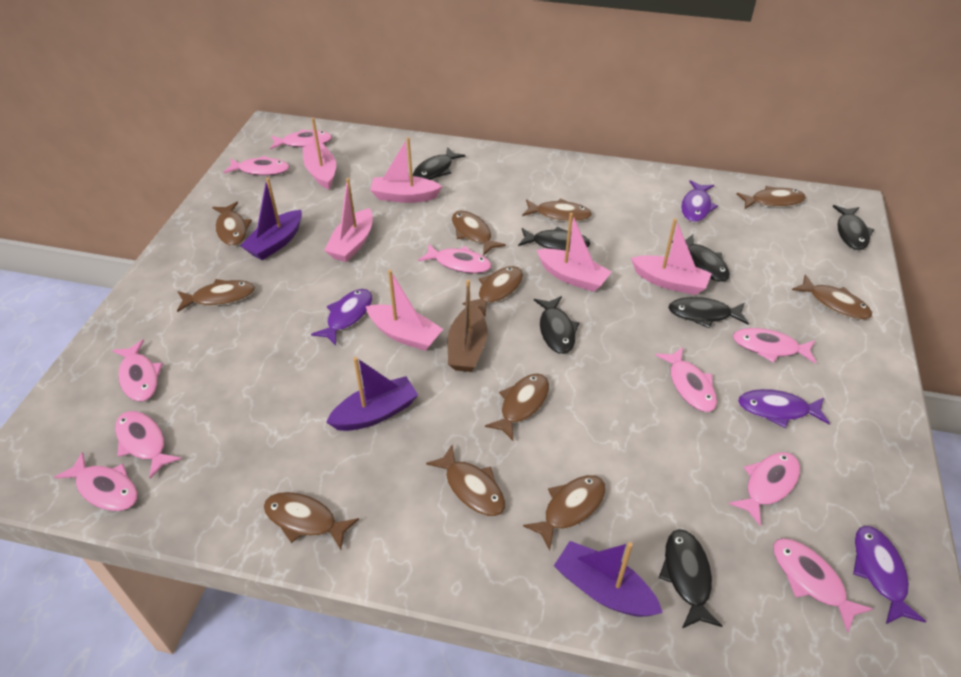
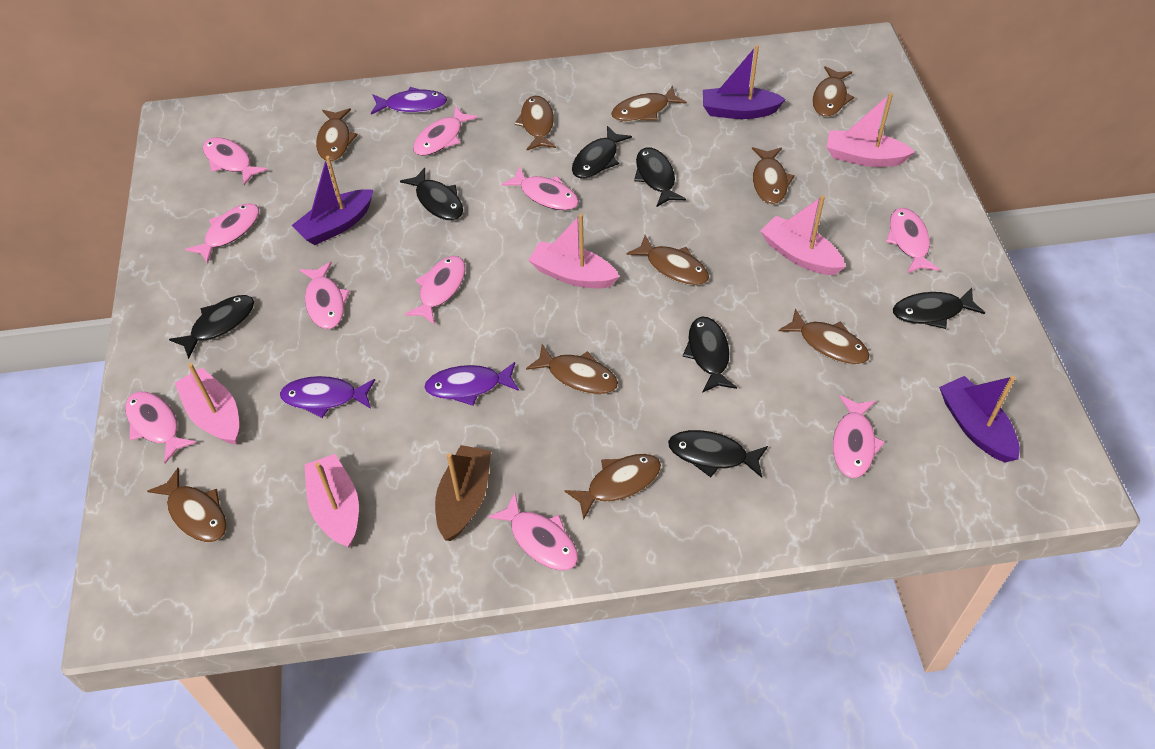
brown fish: [177,279,255,312] [212,202,252,246] [263,492,359,550] [426,444,505,516] [452,211,506,255] [462,266,523,316] [485,374,549,441] [522,198,592,222] [523,475,606,550] [736,186,806,209] [792,274,872,320] = 11 -> [147,468,227,542] [316,108,358,162] [514,96,556,150] [526,344,618,394] [565,454,661,519] [611,85,687,122] [627,235,709,285] [752,147,795,204] [778,308,870,365] [812,66,854,117] = 10
pink boat: [302,118,336,190] [324,178,373,262] [366,270,443,351] [370,137,442,203] [537,213,612,292] [631,218,712,295] = 6 -> [175,363,239,445] [304,454,359,548] [528,214,620,288] [760,195,846,275] [827,93,915,167] = 5
purple fish: [311,289,372,345] [681,180,718,222] [738,389,830,428] [853,526,926,624] = 4 -> [280,376,375,418] [371,87,447,115] [424,362,519,406] = 3

